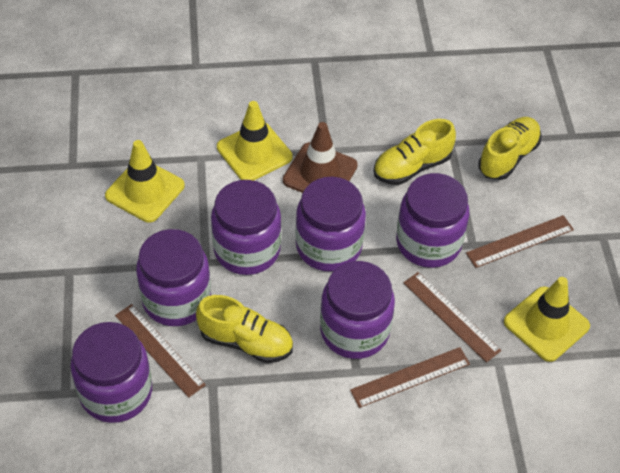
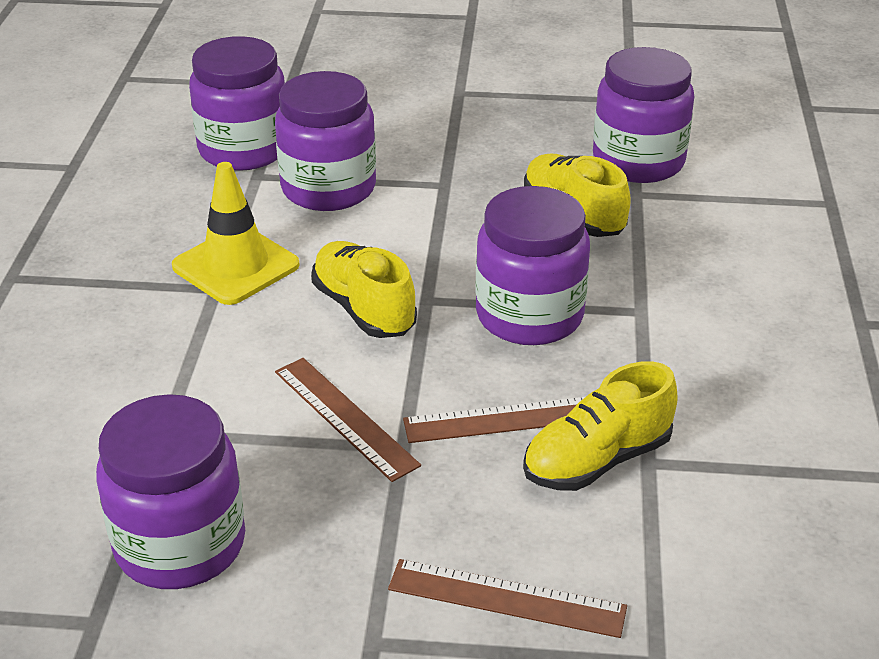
brown ruler: [115,304,206,398] [350,347,470,408] [403,272,501,363] [466,215,574,268] = 4 -> [275,358,421,482] [388,559,627,638] [403,397,585,443] = 3
brown traffic cone: [283,122,358,193] = 1 -> none = 0
purple jar: [71,322,152,423] [136,229,211,326] [211,180,281,275] [295,177,366,272] [320,261,395,359] [396,173,469,268] = 6 -> [96,394,245,589] [189,36,285,171] [275,71,376,211] [475,186,590,345] [593,47,694,183] = 5
yellow traffic cone: [105,140,185,223] [217,101,293,181] [504,277,590,362] = 3 -> [172,162,300,305] = 1

